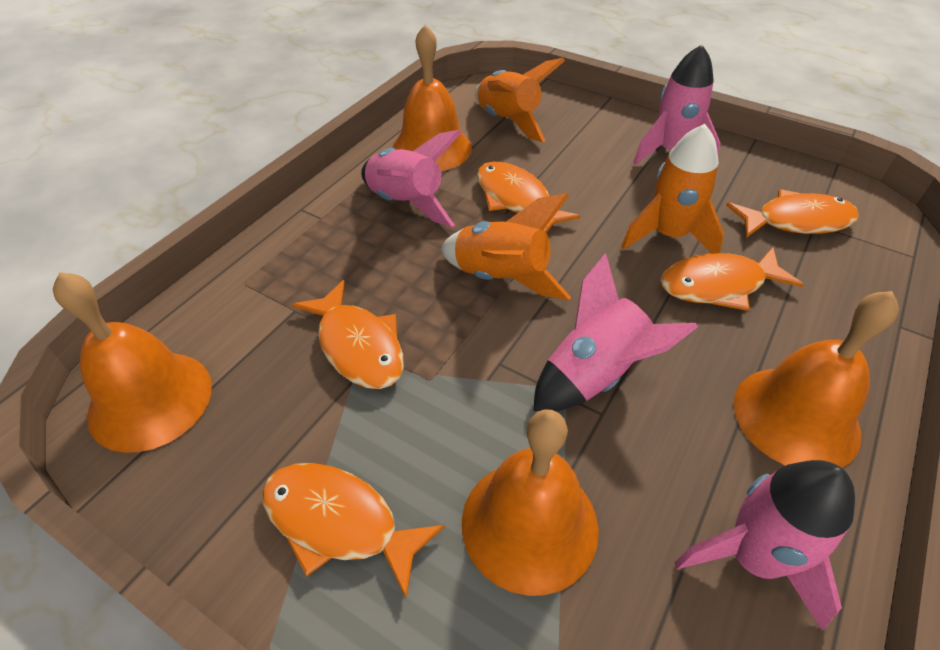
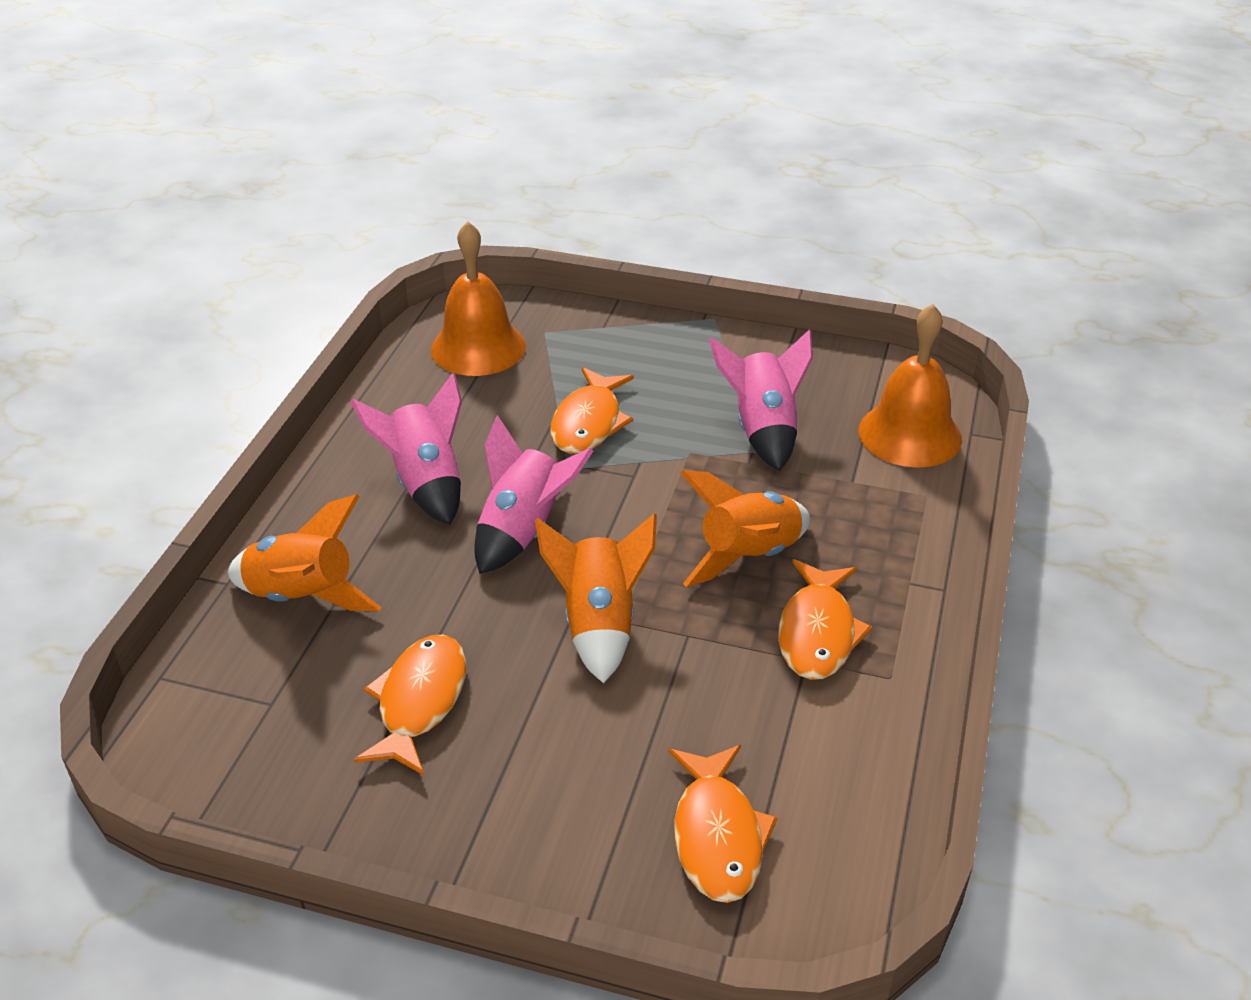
orange bell: [53,272,212,453] [392,25,472,171] [462,409,599,596] [734,291,899,468] = 4 -> [431,221,526,376] [859,304,962,468] = 2
orange fish: [262,463,445,598] [292,280,404,389] [477,162,580,233] [661,247,804,311] [726,189,859,238] = 5 -> [354,635,466,775] [550,367,634,454] [669,745,778,903] [778,559,872,680] = 4
pink rocket: [361,130,462,227] [534,253,698,411] [633,45,721,165] [674,460,855,631] = 4 -> [350,373,462,525] [474,415,593,574] [709,329,813,471] = 3

